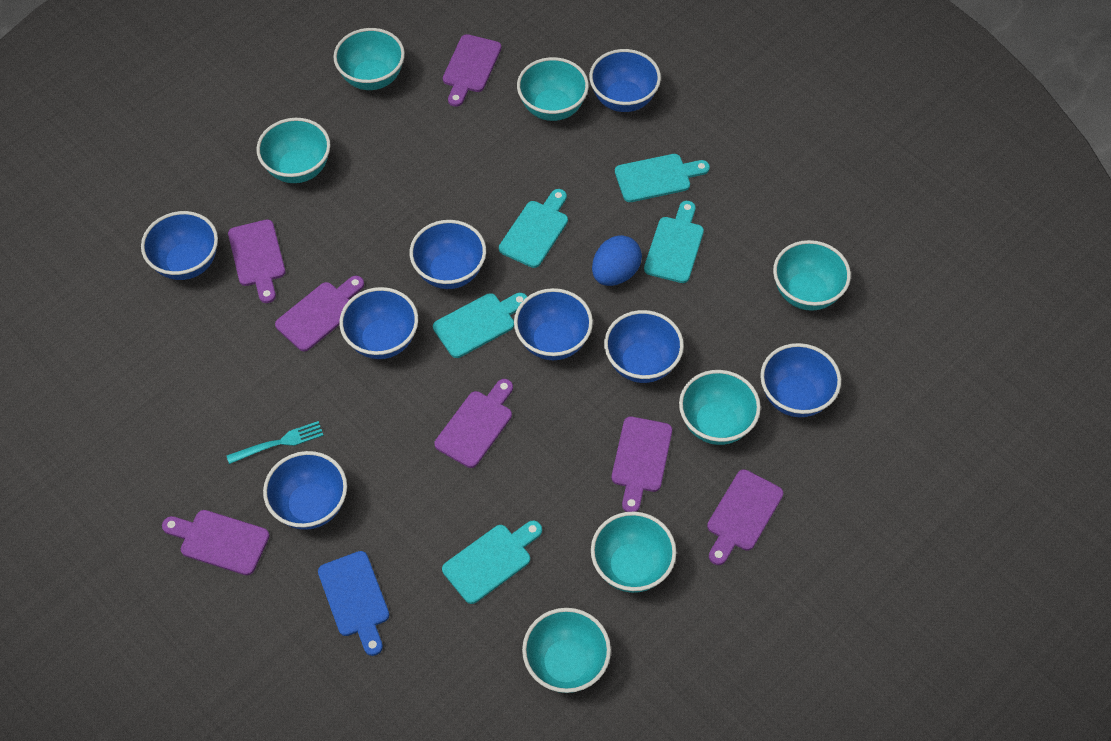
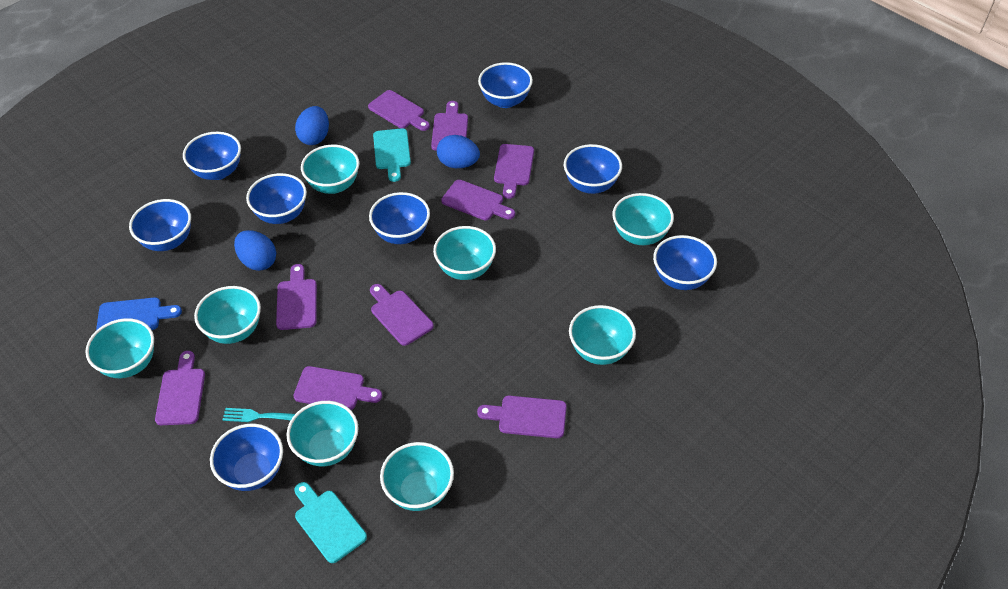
blue egg: [592,235,642,286] = 1 -> [234,230,276,271] [295,106,329,145] [437,135,480,168] = 3
purple cutting board: [162,510,270,575] [228,220,286,303] [275,276,364,351] [435,379,513,468] [443,34,501,107] [612,416,672,512] [707,469,784,565] = 7 -> [155,351,205,425] [276,264,317,330] [294,366,382,410] [368,90,430,131] [370,284,434,346] [431,101,468,151] [441,180,515,220] [477,396,567,438] [494,144,534,199] = 9
turquoise bowl: [256,118,330,183] [333,28,405,90] [517,57,589,121] [522,608,611,693] [591,512,677,593] [679,370,761,445] [773,240,851,311] = 7 -> [85,318,154,378] [194,286,261,344] [287,401,359,466] [301,145,359,194] [380,442,454,511] [433,226,496,280] [569,305,636,365] [613,193,674,245] = 8
turquoise cutting board: [433,293,527,358] [442,521,542,604] [499,189,568,268] [615,154,710,202] [644,201,704,283] = 5 -> [294,482,367,563] [373,128,411,182] = 2

